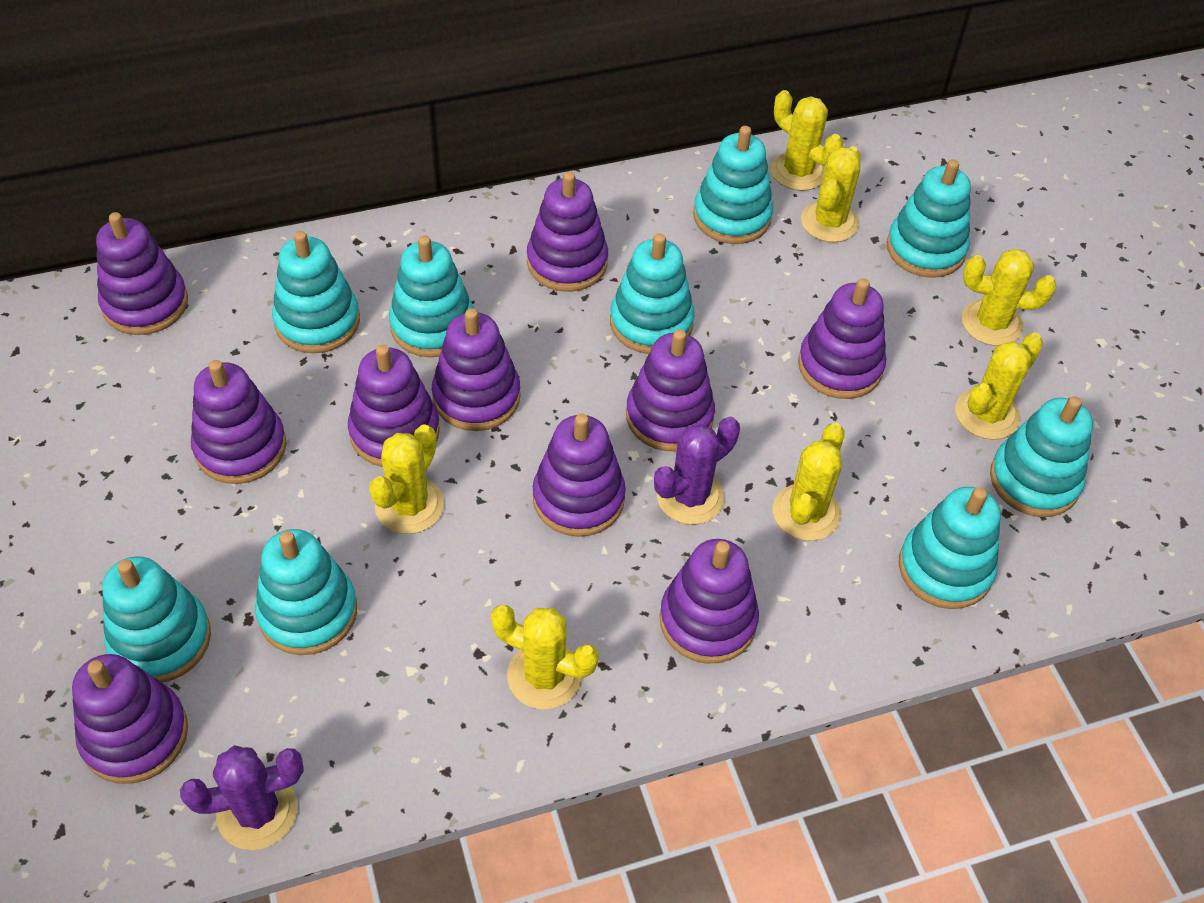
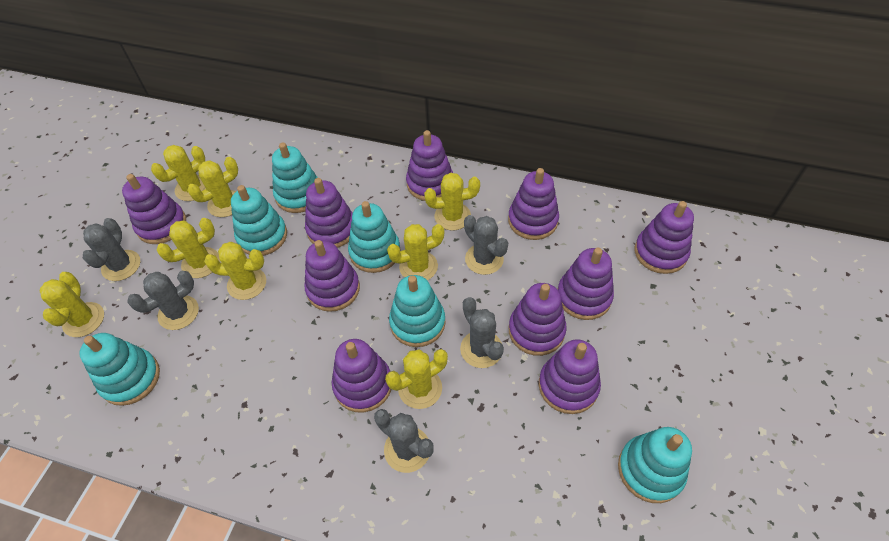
grey cactus: none = 0 -> [83,218,140,281] [127,271,199,330] [374,409,434,473] [460,297,504,368] [464,215,508,275] = 5
purple cactus: [180,746,304,850] [654,416,740,524] = 2 -> none = 0
turquoise stacking toy: [102,556,211,683] [255,529,357,655] [272,231,360,353] [389,235,474,357] [610,233,695,354] [693,126,773,244] [887,159,971,278] [899,487,1001,609] [990,396,1093,517] = 9 -> [79,333,160,406] [231,185,287,256] [272,142,318,213] [348,201,401,273] [389,275,446,347] [618,427,692,503] = 6
yellow cactus: [369,424,444,534] [491,605,599,709] [771,90,843,191] [773,423,845,541] [801,146,861,242] [956,332,1043,440] [962,249,1056,346] = 7 -> [40,272,104,337] [151,145,206,201] [157,218,220,278] [187,157,238,217] [204,242,266,300] [385,349,448,409] [387,224,444,280] [424,173,480,230] = 8

